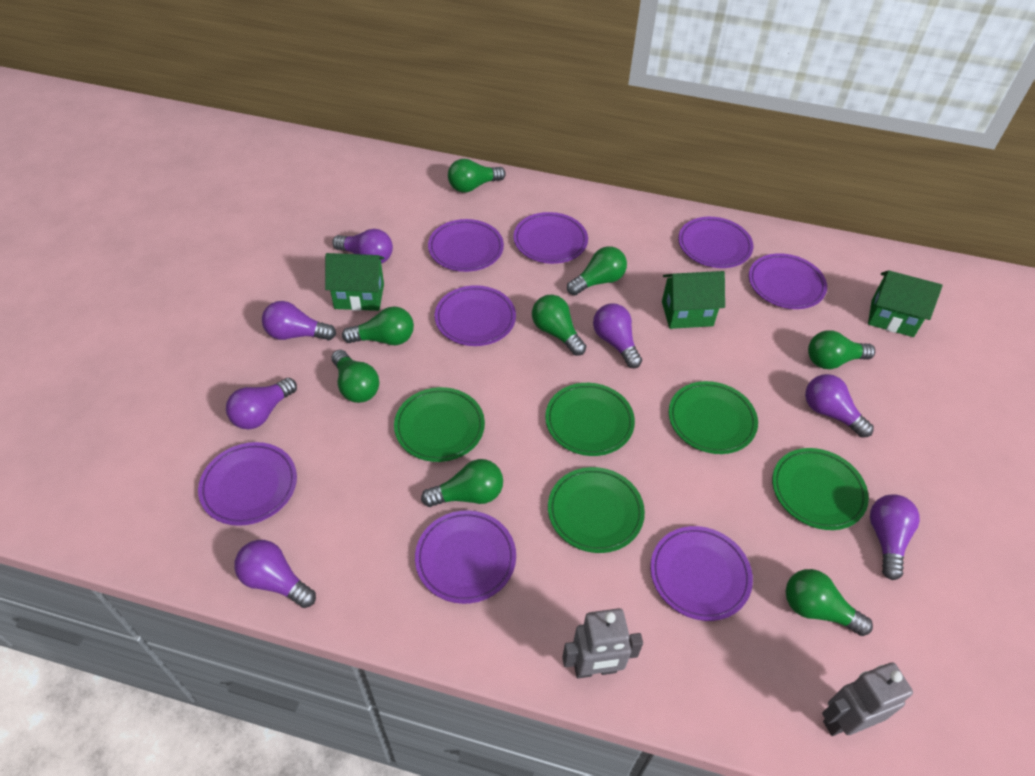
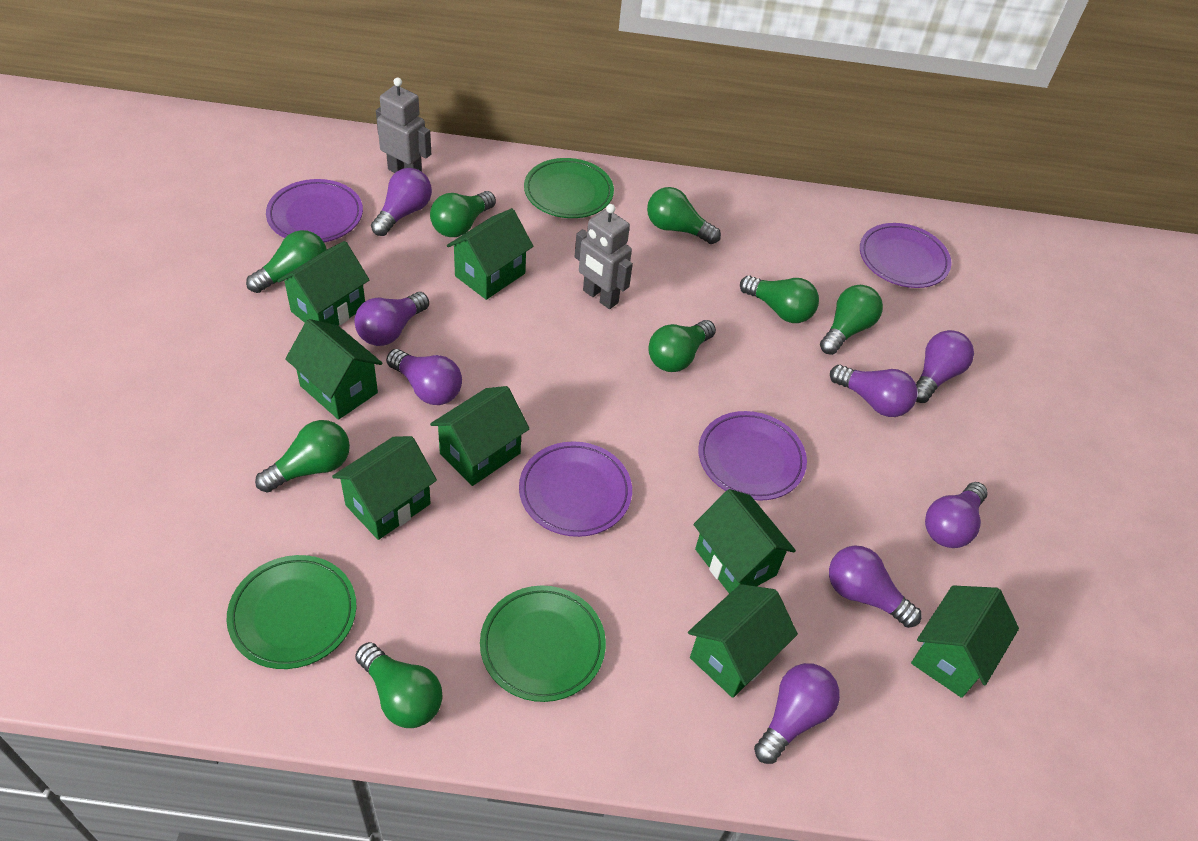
green house: [325,253,385,311] [662,271,725,329] [868,270,943,337] = 3 -> [277,241,369,325] [285,319,382,420] [332,436,437,540] [430,386,530,486] [447,208,533,300] [688,584,798,698] [694,489,796,594] [911,585,1019,698] = 8
green plate: [394,387,485,462] [545,383,635,456] [548,467,645,553] [669,381,758,454] [772,448,869,530] = 5 -> [227,555,356,669] [480,586,606,702] [524,158,614,218] = 3
purple light bulb: [226,378,297,429] [234,540,316,608] [262,301,336,340] [332,229,393,264] [593,303,642,368] [805,374,874,438] [870,494,920,580] = 7 -> [355,292,429,346] [371,168,432,236] [386,349,462,405] [754,663,840,764] [829,545,921,628] [830,365,917,417] [916,330,974,403] [925,482,988,548] = 8
purple plate: [198,442,297,526] [415,510,516,604] [428,219,504,272] [435,285,516,346] [513,212,588,264] [650,526,753,621] [678,217,753,268] [749,253,827,309] = 8 -> [266,179,363,242] [519,441,632,537] [698,411,807,501] [860,223,951,288] = 4

